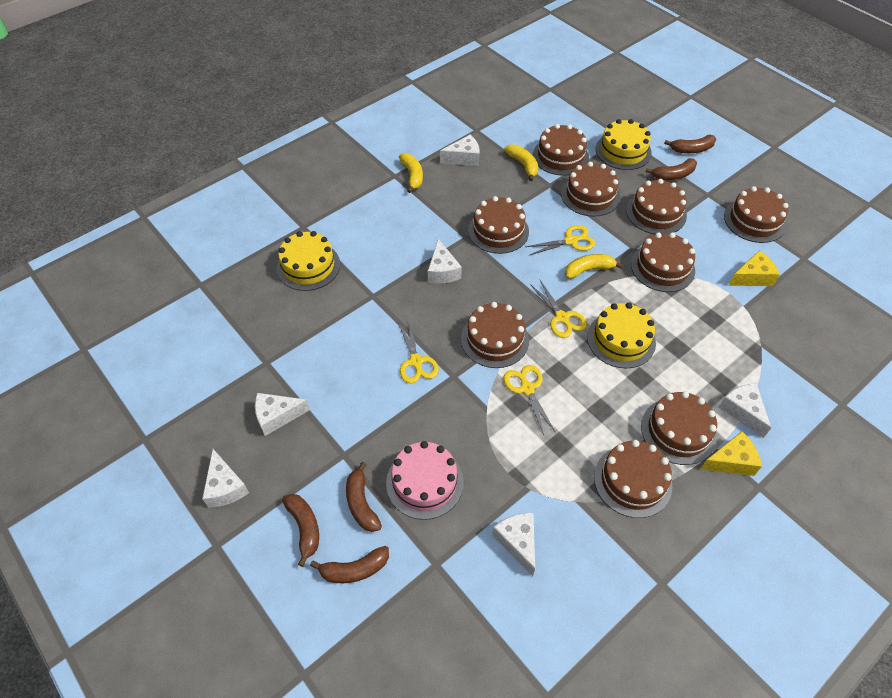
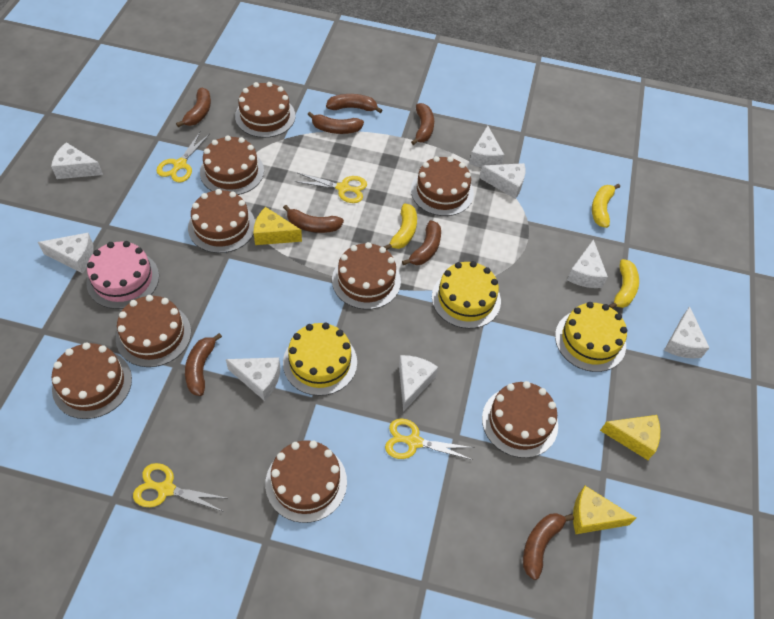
brown banana: [282,494,319,567] [310,546,389,583] [346,462,382,532] [646,158,697,180] [664,135,716,153] = 5 -> [176,88,211,127] [185,333,222,396] [283,205,344,233] [307,112,364,134] [326,94,382,113] [402,220,441,265] [411,103,434,145] [523,513,574,580] = 8
white cheese: [202,449,249,508] [255,393,310,436] [428,239,462,284] [440,135,480,166] [492,513,535,576] [719,383,771,438] = 6 -> [38,233,94,274] [51,142,103,179] [226,357,280,401] [399,355,438,412] [469,126,504,167] [479,163,525,199] [567,239,608,288] [664,306,709,358] = 8
yellow cheese: [701,431,762,476] [728,251,780,286] = 2 -> [254,207,302,245] [573,486,636,534] [600,415,660,460] = 3

